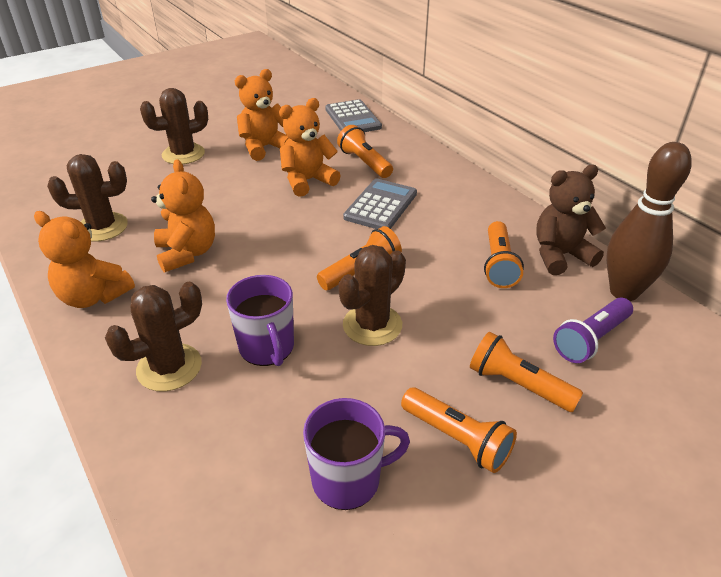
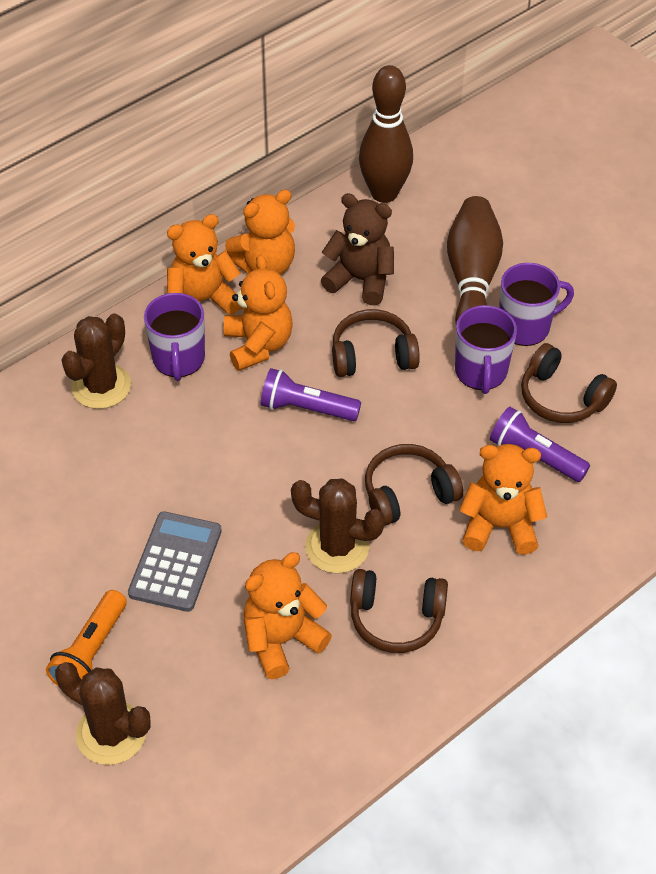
brown bowling pin: [606,142,692,301] = 1 -> [359,65,413,203] [447,196,503,324] = 2
brown cactus: [47,154,128,242] [105,282,202,391] [140,88,208,164] [338,245,406,346] = 4 -> [55,662,151,765] [62,314,131,409] [291,478,385,573] = 3
brown headphones: none = 0 -> [332,309,420,377] [350,569,448,653] [365,444,463,526] [521,343,617,423] = 4
grey calculator: [325,99,382,132] [343,179,417,229] = 2 -> [128,511,222,612] = 1
orange flashlight: [317,226,402,290] [337,125,393,178] [401,387,517,473] [470,332,583,412] [484,221,524,288] = 5 -> [46,590,127,686] = 1
orange teddy bear: [34,211,135,308] [151,159,215,272] [235,69,289,161] [279,98,341,197] = 4 -> [167,214,241,314] [224,254,293,371] [225,190,295,274] [244,552,332,679] [459,444,547,555] = 5
purple flashlight: [553,298,633,363] = 1 -> [261,368,361,421] [490,407,590,482] = 2
purple mug: [226,275,294,366] [303,398,410,510] = 2 -> [144,293,205,381] [455,305,517,394] [499,263,574,346] = 3

